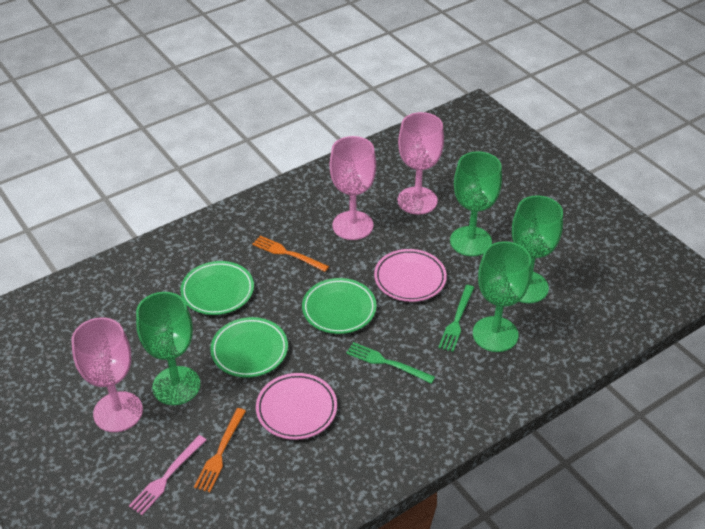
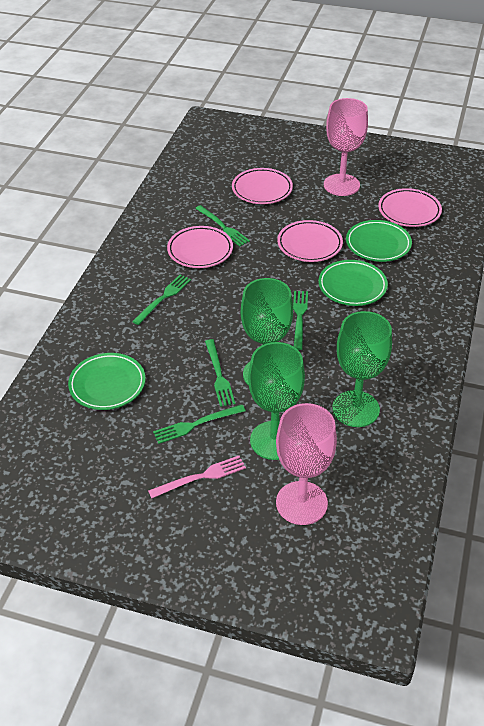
green fork: [346,342,435,384] [438,285,475,352] = 2 -> [132,274,191,325] [153,405,245,444] [195,205,250,246] [205,339,235,407] [293,291,308,350] = 5
green goblet: [136,292,200,405] [450,151,502,256] [473,241,531,352] [512,195,563,303] = 4 -> [241,278,293,386] [248,342,305,460] [332,311,392,427] = 3
orange fork: [194,408,246,492] [252,236,329,272] = 2 -> none = 0
pink goblet: [71,317,143,432] [330,136,376,240] [397,112,444,215] = 3 -> [276,403,337,525] [324,98,368,196] = 2
pink plate: [256,373,337,440] [374,249,447,302] = 2 -> [167,226,233,268] [232,168,293,204] [277,220,343,262] [378,188,442,227] = 4

